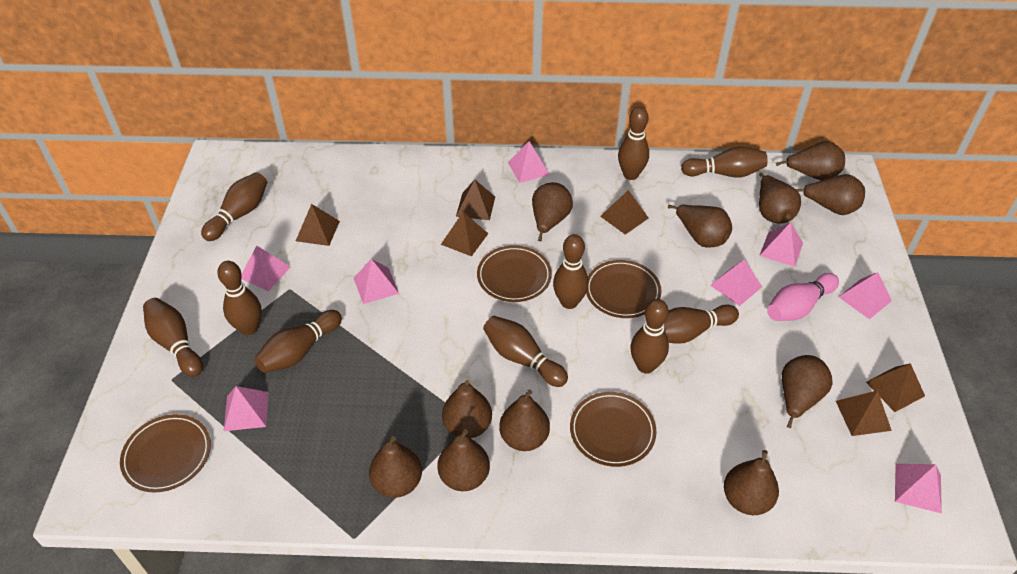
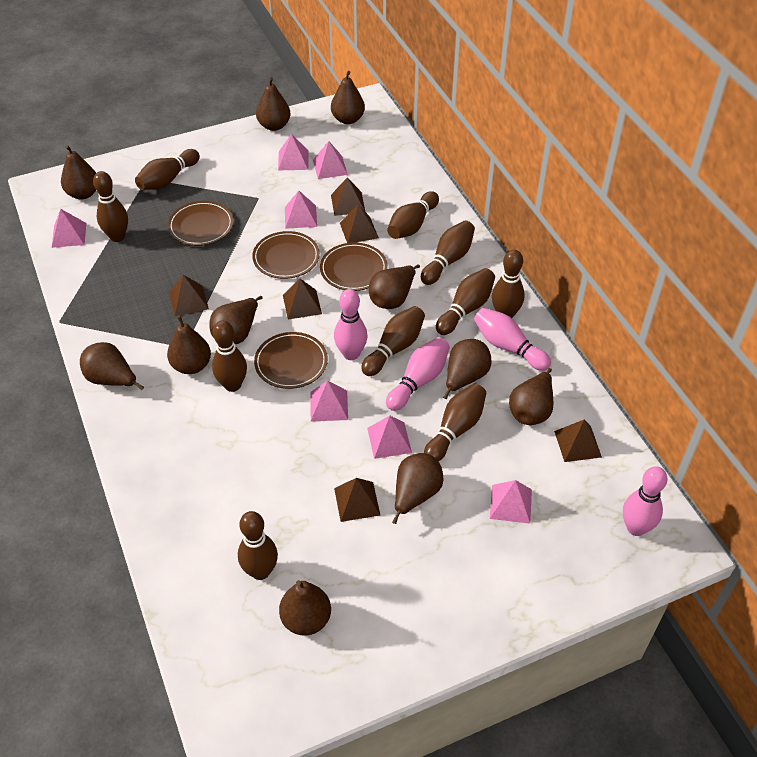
pink bowling pin: [767,273,839,321] = 1 -> [334,289,368,360] [386,337,450,411] [474,308,551,371] [623,467,667,536] = 4
pink pyramid: [224,386,268,431] [241,246,291,291] [354,259,399,304] [508,141,550,183] [710,259,762,306] [759,222,803,267] [839,272,892,319] [895,464,942,514] = 8 -> [52,209,86,248] [278,134,309,170] [285,191,317,229] [310,381,348,422] [313,141,348,179] [367,416,412,459] [490,480,532,524] = 7

